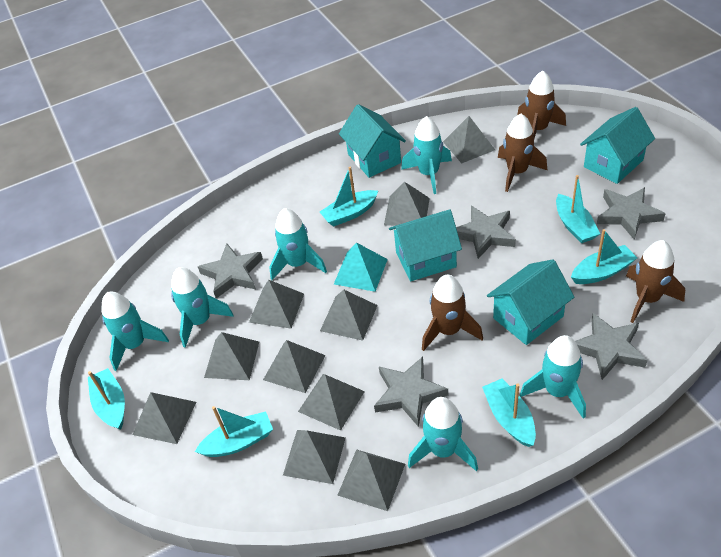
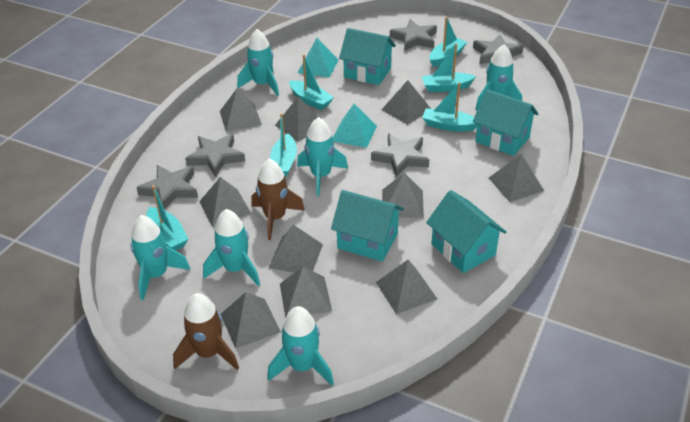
brown rocket: [422,274,483,351] [498,114,547,192] [517,71,566,138] [626,240,685,323] = 4 -> [173,293,239,370] [251,158,305,240] = 2
turquoise pyramid: [334,242,388,292] = 1 -> [298,38,339,78] [333,104,377,148] = 2

